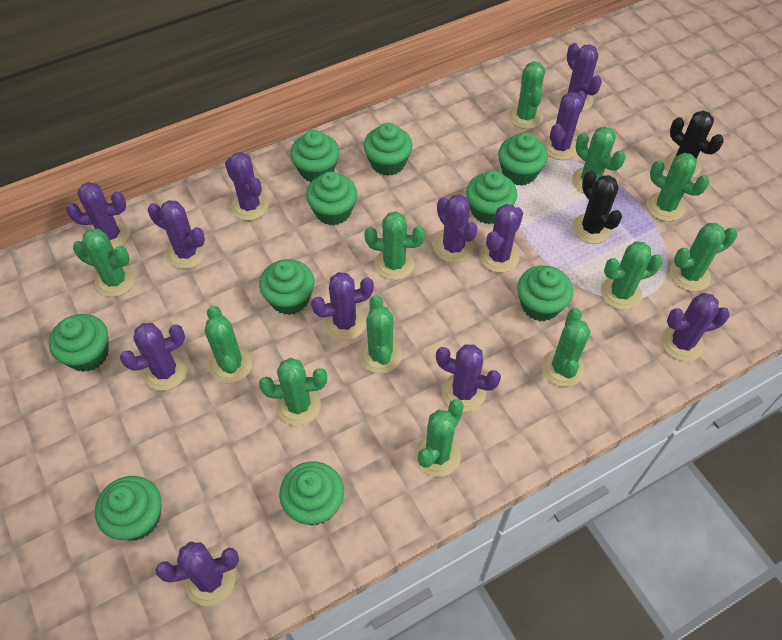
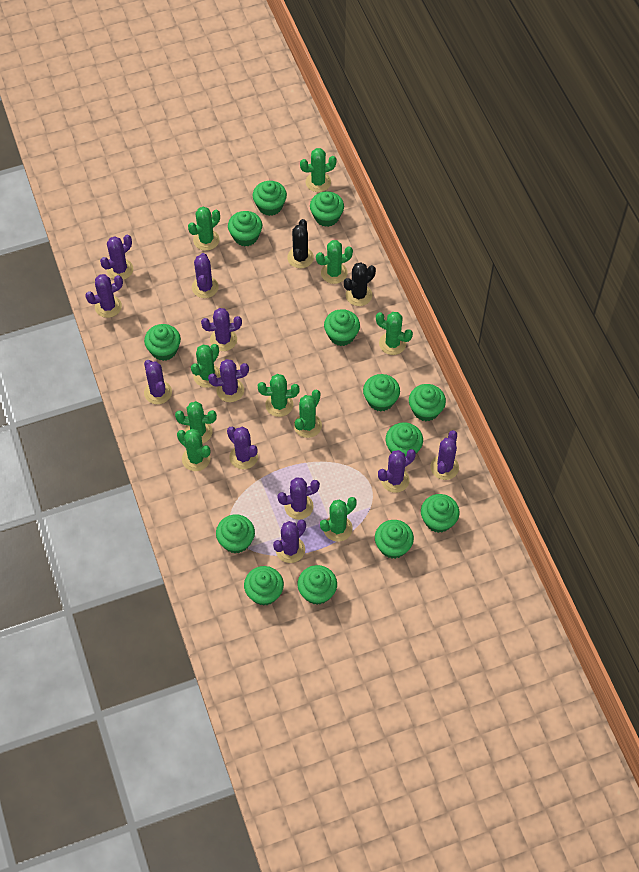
green cactus: [73,229,136,297] [205,306,253,383] [259,358,327,426] [359,295,402,374] [364,211,425,280] [415,400,464,477] [508,61,545,129] [541,308,591,387] [572,126,626,193] [601,241,663,310] [646,153,709,221] [670,223,737,291] = 12 -> [175,401,217,444] [177,429,211,471] [188,206,220,251] [191,344,221,388] [258,374,299,417] [294,390,322,438] [300,148,337,192] [316,240,353,284] [320,497,357,542] [376,312,413,355] = 10
green cupcake: [49,314,109,372] [95,476,162,540] [259,259,314,315] [279,461,344,526] [290,130,340,183] [306,172,357,225] [363,123,412,176] [466,171,517,224] [498,132,548,186] [517,265,573,321] = 10 -> [144,324,181,361] [216,514,255,553] [228,211,262,246] [244,566,284,606] [253,181,287,216] [297,565,337,605] [310,191,344,227] [324,309,360,346] [363,374,400,411] [375,520,414,559] [386,422,423,456] [409,384,446,421] [421,494,459,533] = 13
purple cactus: [66,182,130,250] [120,323,187,391] [148,200,207,269] [155,542,239,606] [225,152,269,220] [311,272,374,341] [434,194,478,263] [436,344,501,412] [480,204,523,273] [543,91,587,160] [559,43,602,112] [661,293,730,361] = 12 -> [85,274,123,318] [100,235,133,280] [144,360,172,404] [192,253,219,298] [201,308,242,351] [208,359,249,402] [227,427,258,469] [273,520,306,563] [277,477,320,520] [378,449,416,493] [430,430,459,480] = 11

